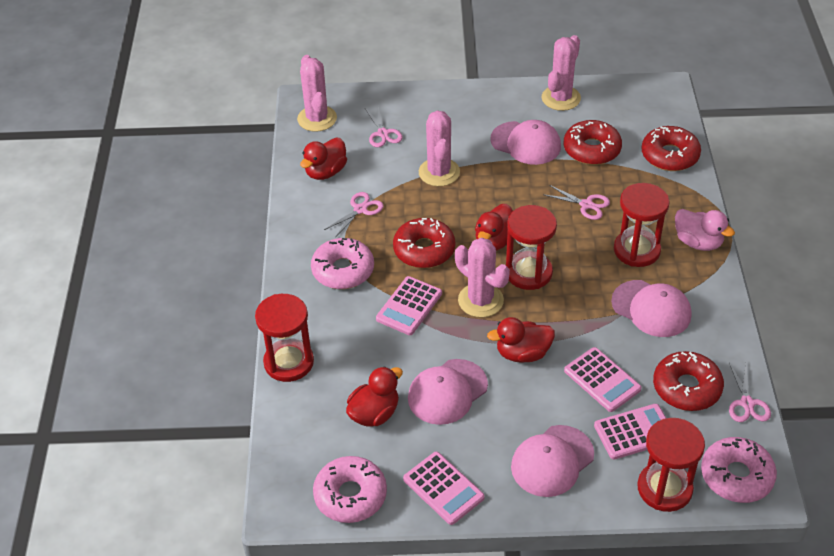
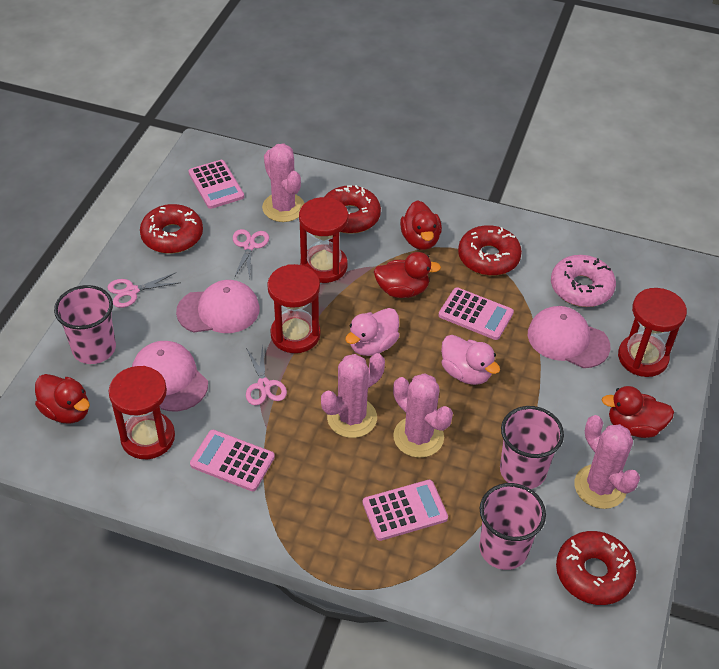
pink cap: [408,359,488,425] [490,120,561,165] [511,425,594,497] [611,280,691,337] = 4 -> [132,341,208,411] [176,280,260,333] [528,306,610,368] = 3
pink cup: none = 0 -> [54,285,116,364] [479,483,546,570] [500,406,564,489] = 3
pink donut: [311,238,374,289] [313,456,387,523] [701,437,777,503] = 3 -> [551,255,616,307] = 1
pink duck: [675,209,735,251] = 1 -> [345,308,399,356] [441,335,500,385] = 2
pink scissors: [324,192,384,236] [365,107,403,147] [543,185,610,220] [729,363,771,422] = 4 -> [107,273,181,308] [233,229,269,279] [246,344,287,406] = 3

